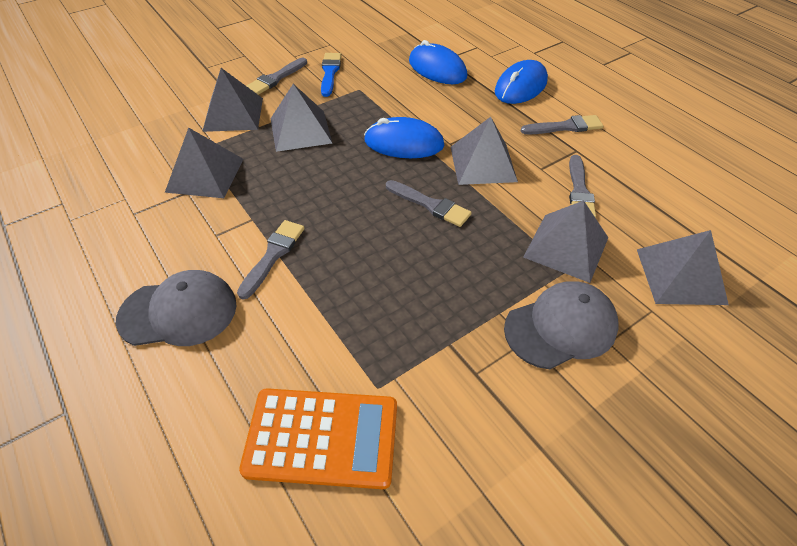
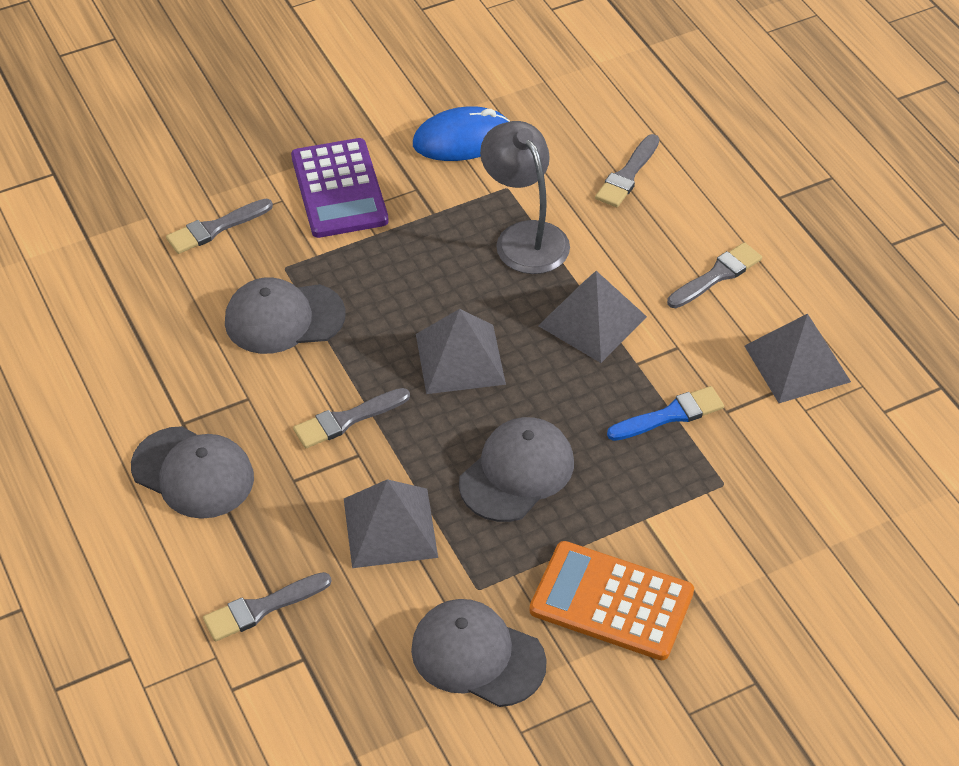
blue mouse: [364,117,445,158] [409,40,467,84] [495,60,548,104] = 3 -> [413,106,510,161] = 1
grey cap: [116,270,237,346] [504,281,619,369] = 2 -> [131,426,254,519] [225,277,346,354] [411,599,547,707] [459,417,574,522] = 4
grey lamp: none = 0 -> [480,121,570,274] = 1
grey pyramid: [165,127,243,198] [202,68,263,132] [271,84,332,152] [451,117,518,185] [523,200,608,283] [637,230,729,305] = 6 -> [344,479,438,568] [416,309,506,394] [538,271,647,363] [745,313,851,403] = 4
purple calculator: none = 0 -> [291,138,389,238] = 1

